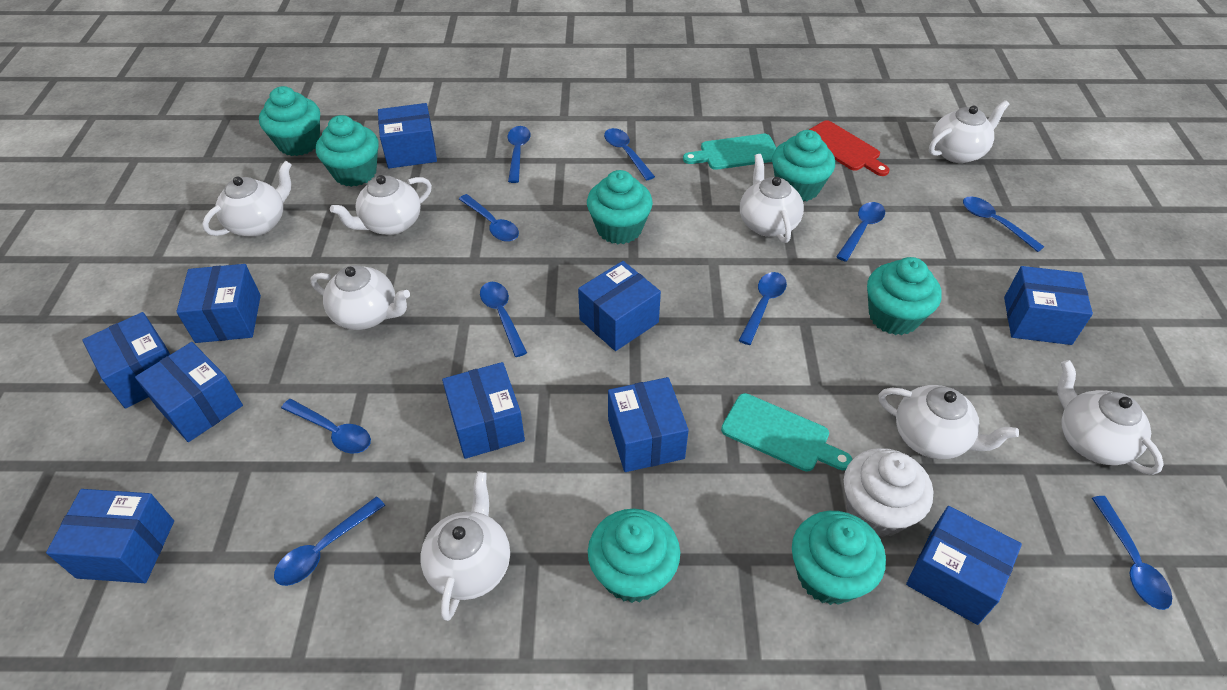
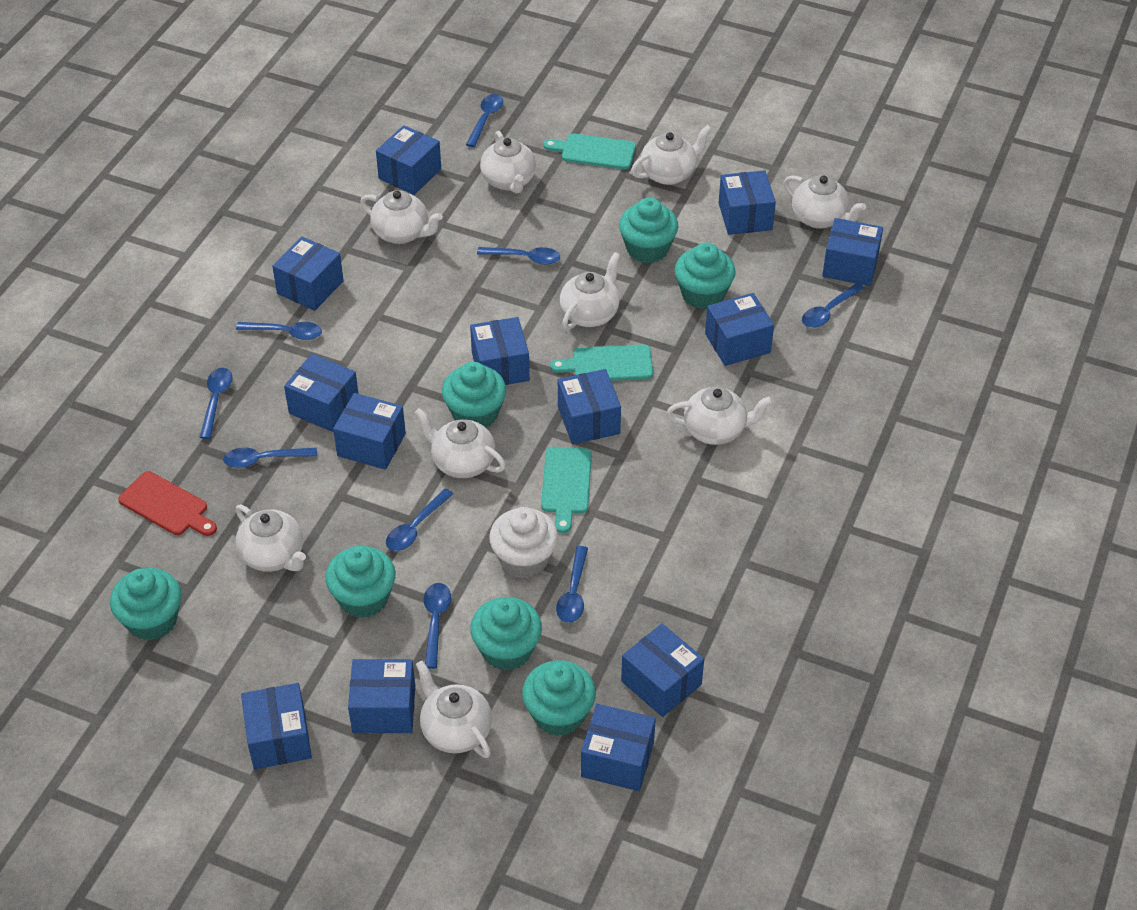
blue box: [46,489,174,583] [83,312,170,409] [135,342,243,442] [176,264,261,343] [378,103,437,169] [442,362,525,459] [578,261,661,351] [608,377,689,472] [906,506,1022,625] [1004,266,1093,345] = 10 -> [241,683,312,769] [272,237,344,311] [284,354,359,432] [333,393,406,470] [348,659,415,733] [376,125,441,195] [470,317,530,385] [558,369,621,444] [581,704,656,791] [621,624,704,717] [705,293,774,366] [719,170,776,235] [822,218,883,286] = 13
blue spoon: [274,497,385,586] [281,399,371,454] [459,194,519,242] [480,282,527,357] [508,126,531,183] [604,128,655,180] [739,272,787,345] [836,202,885,262] [963,197,1044,252] [1092,496,1172,610] = 10 -> [199,368,233,439] [223,448,317,468] [236,322,322,340] [386,489,453,551] [424,583,451,669] [466,94,503,147] [477,247,560,265] [556,546,588,623] [802,283,865,328] = 9
turquoise cutting board: [683,134,776,170] [721,393,852,472] = 2 -> [541,447,592,533] [543,133,636,169] [550,344,653,381] = 3
white teapot: [202,161,292,237] [311,265,410,330] [330,175,432,235] [420,471,510,621] [740,154,804,243] [879,385,1019,459] [929,100,1009,163] [1057,360,1164,475] = 8 -> [236,505,306,572] [360,190,443,244] [414,408,506,478] [416,661,492,758] [480,131,536,194] [560,252,620,330] [631,125,712,185] [666,387,773,445] [784,175,866,229] = 9

